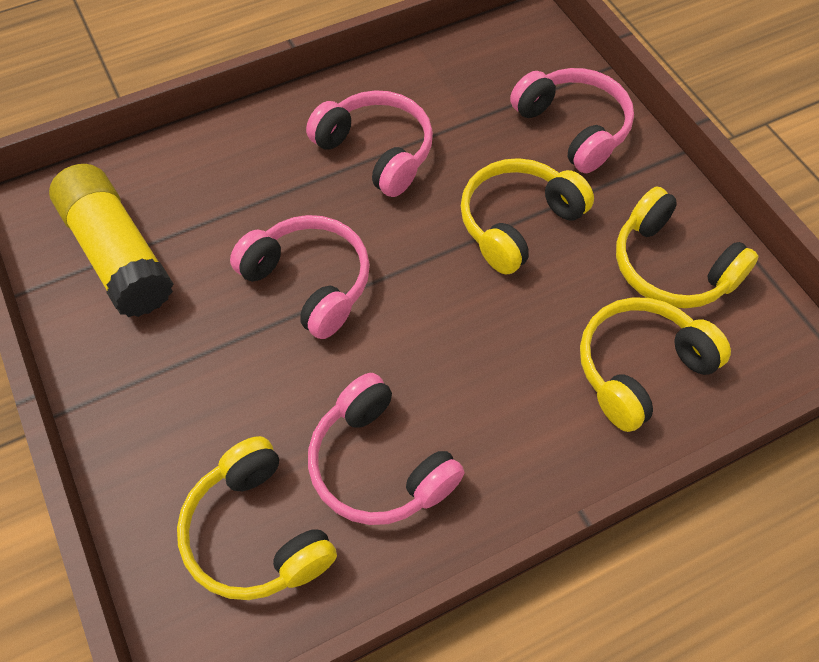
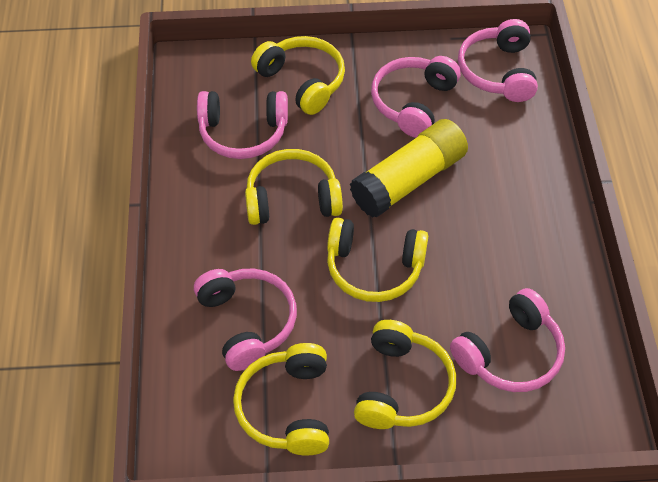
pink headphones: [230,215,370,339] [306,90,433,197] [308,373,464,525] [510,68,634,173] = 4 -> [194,269,297,371] [197,91,288,159] [371,56,461,138] [450,288,565,392] [458,19,538,102] = 5
yellow headphones: [177,436,337,600] [461,158,594,275] [580,297,731,432] [616,187,759,308] = 4 -> [233,343,329,456] [245,149,343,225] [251,36,345,115] [327,218,428,302] [354,320,456,429] = 5

